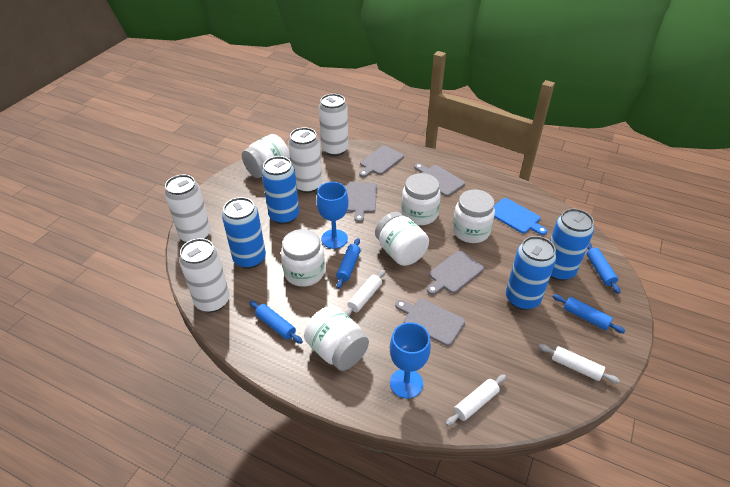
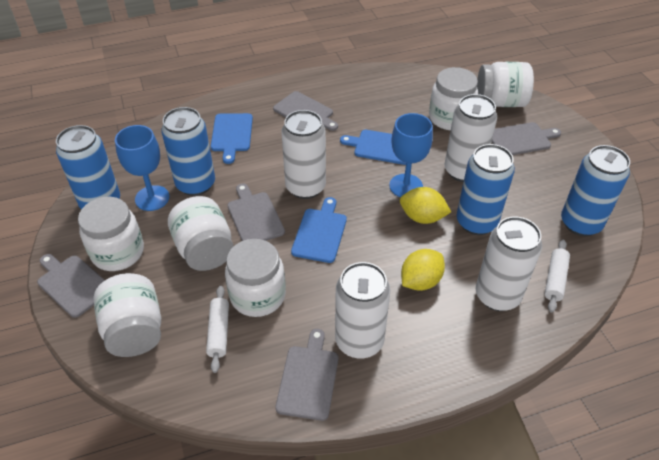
blue cutting board: [494,198,547,235] = 1 -> [211,113,253,164] [291,197,347,263] [340,130,406,165] = 3
blue rolling pin: [249,301,303,344] [336,238,360,289] [552,294,625,333] [587,242,620,294] = 4 -> none = 0
white rolling pin: [344,270,385,316] [446,374,506,426] [539,344,620,383] = 3 -> [206,286,229,373] [545,240,570,312] = 2
yellow lemon: none = 0 -> [400,187,451,224] [401,249,445,291] = 2

